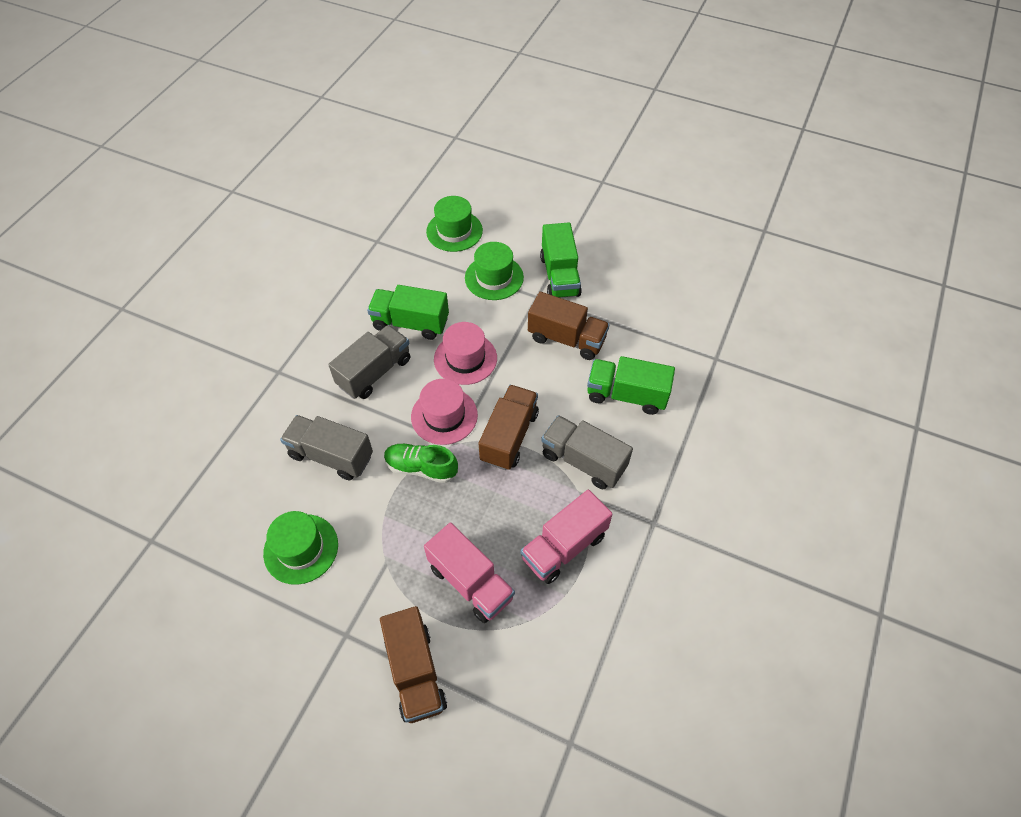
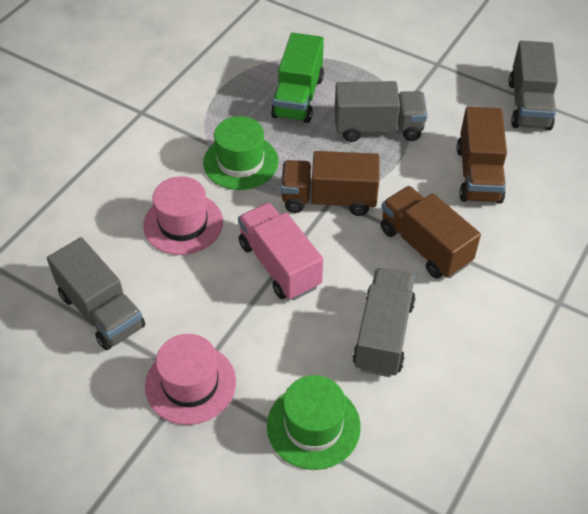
green hat: [263,511,338,585] [426,196,483,252] [465,242,524,300] = 3 -> [203,116,278,190] [267,375,361,470] = 2
green shoe: [384,444,458,483] = 1 -> none = 0
green truck: [367,285,449,340] [540,222,582,298] [587,356,675,415] = 3 -> [271,33,324,123] = 1
grey truck: [280,415,373,480] [328,325,410,399] [541,415,633,489] = 3 -> [47,237,145,350] [335,81,427,142] [353,268,416,377] [509,41,558,130] = 4
pink truck: [424,522,515,623] [521,489,613,584] = 2 -> [238,203,323,300] = 1

